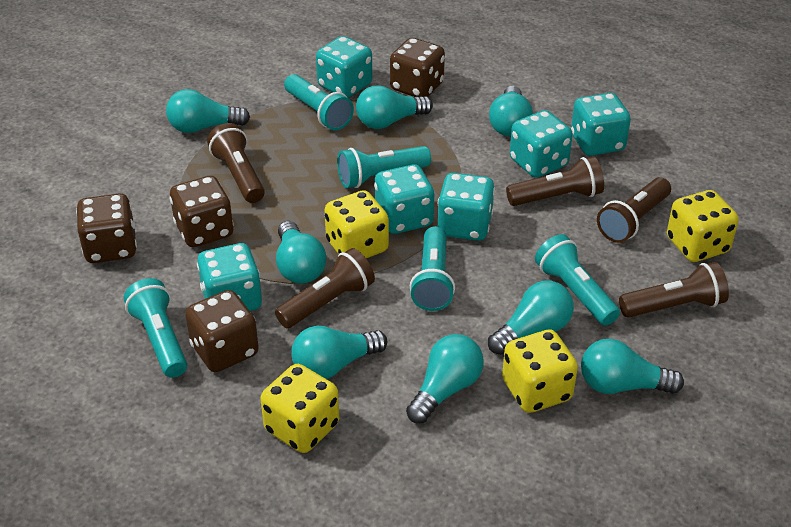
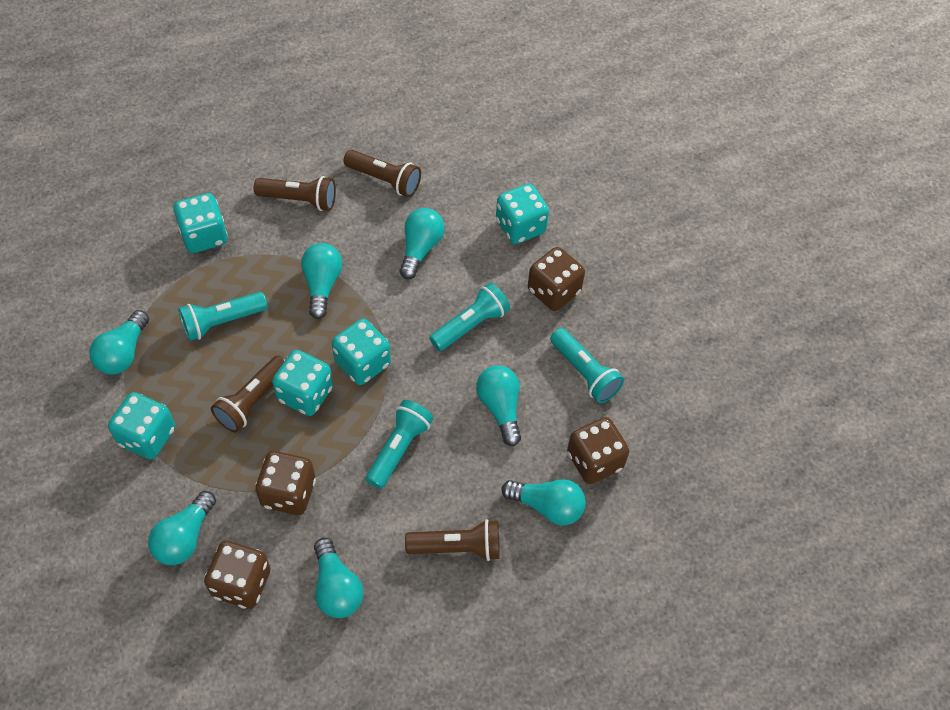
brown flashlight: [207,123,265,203] [275,248,375,328] [506,156,604,206] [597,177,671,243] [619,262,729,318] = 5 -> [211,356,285,433] [254,176,336,211] [343,150,421,197] [405,519,500,561] = 4
turquoise dice: [197,243,262,311] [316,36,372,98] [374,165,435,234] [438,173,495,241] [510,110,573,178] [571,93,631,156] = 6 -> [108,392,175,459] [173,193,228,253] [272,350,333,416] [332,319,391,385] [496,184,549,244] = 5
turquoise flashlight: [124,278,187,378] [284,74,354,130] [337,146,431,188] [410,226,455,311] [535,234,620,326] = 5 -> [178,292,268,341] [366,400,433,489] [429,282,510,351] [550,328,624,403] = 4
turquoise light bulb: [166,89,250,133] [276,221,326,284] [291,326,387,379] [356,85,433,129] [406,334,484,424] [488,281,574,355] [489,86,533,137] [581,339,684,394] = 8 -> [89,310,149,375] [148,491,216,565] [301,243,342,319] [314,538,363,618] [399,208,444,279] [476,365,521,446] [502,479,586,526] = 7
yellow dice: [261,364,339,453] [324,190,389,258] [502,329,578,413] [667,190,739,262] = 4 -> none = 0

